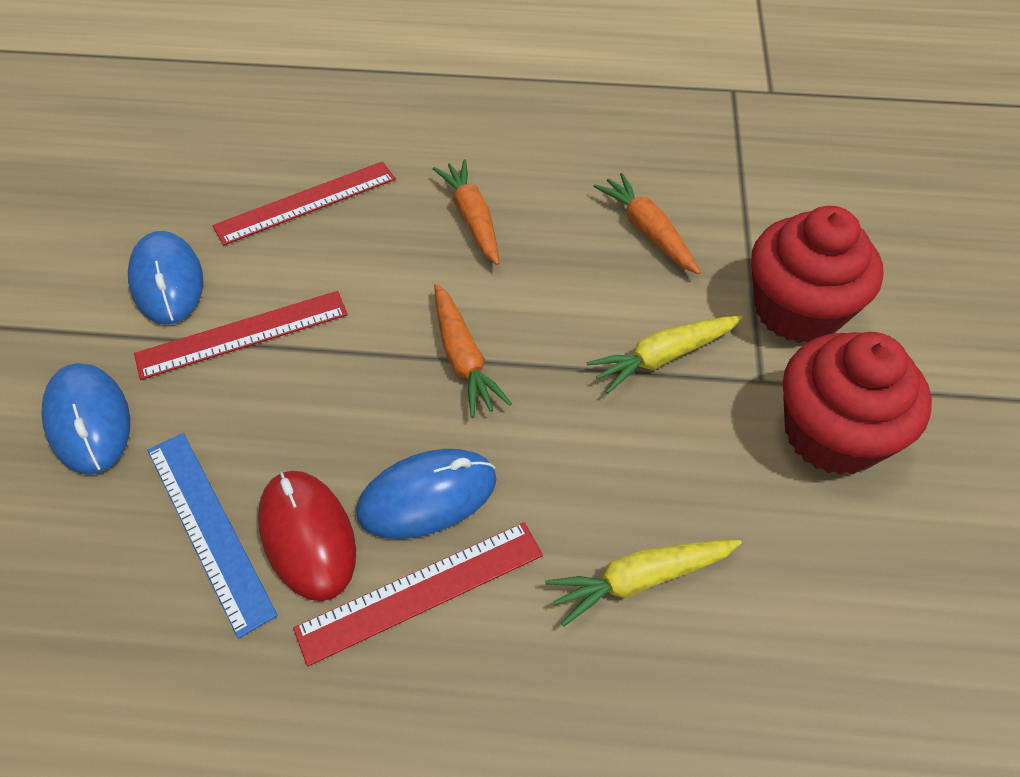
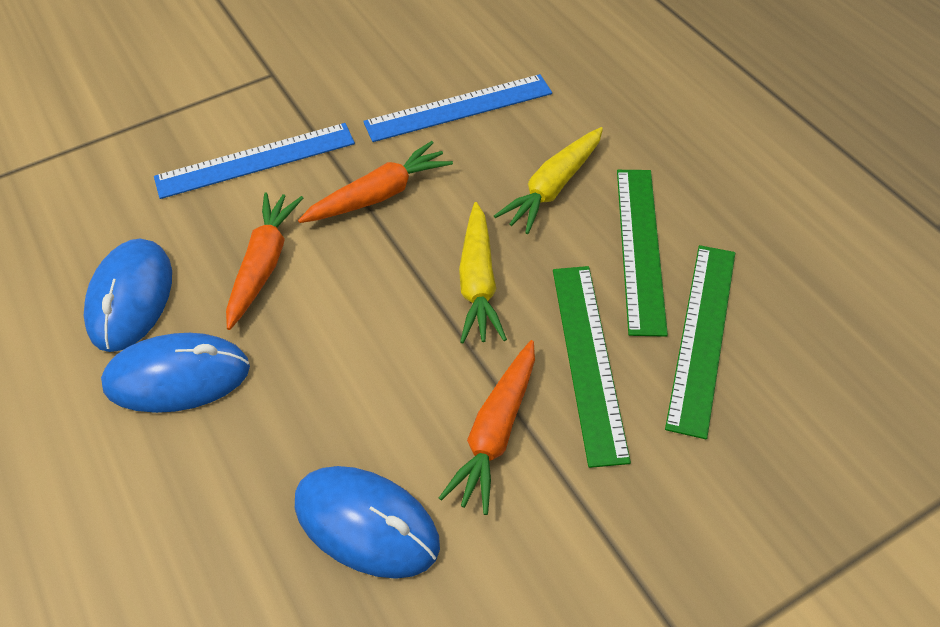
blue ruler: [148,433,278,638] = 1 -> [154,123,355,199] [363,74,552,142] = 2
green ruler: none = 0 -> [553,266,631,468] [617,170,668,337] [665,245,735,439] = 3
red cupcake: [751,206,883,343] [783,332,932,475] = 2 -> none = 0
red mouse: [258,470,356,601] = 1 -> none = 0
red ruler: [134,291,348,380] [212,161,396,245] [293,522,543,666] = 3 -> none = 0

